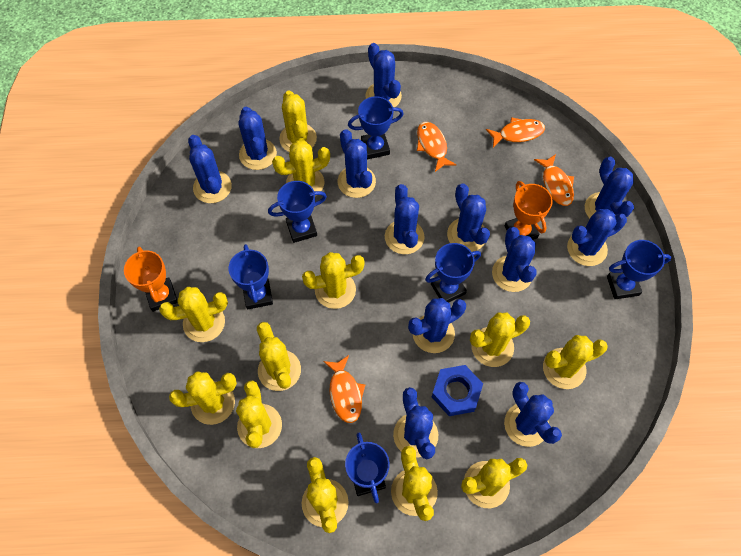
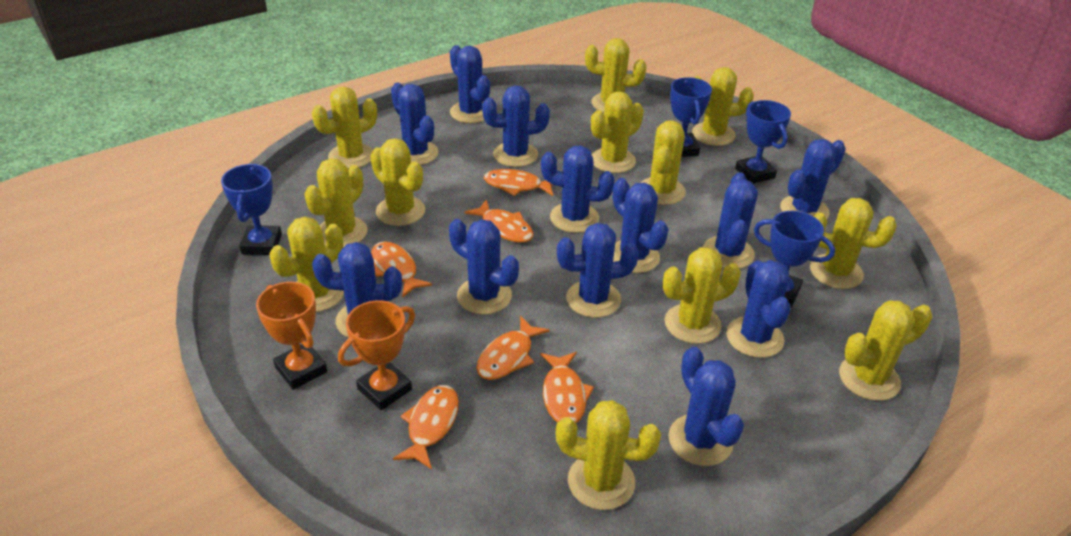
blue nut: [432,365,483,416] = 1 -> none = 0
blue trophy: [229,244,273,310] [268,181,327,243] [345,433,390,504] [348,96,403,159] [425,243,481,302] [607,240,672,299] = 6 -> [221,164,282,255] [670,77,712,157] [735,100,791,183] [754,211,835,308] = 4
orange fish: [323,355,365,423] [417,122,456,172] [486,117,545,148] [534,154,574,206] = 4 -> [371,241,432,298] [393,385,459,469] [464,199,533,243] [477,316,550,380] [484,169,553,196] [541,352,594,423] = 6

